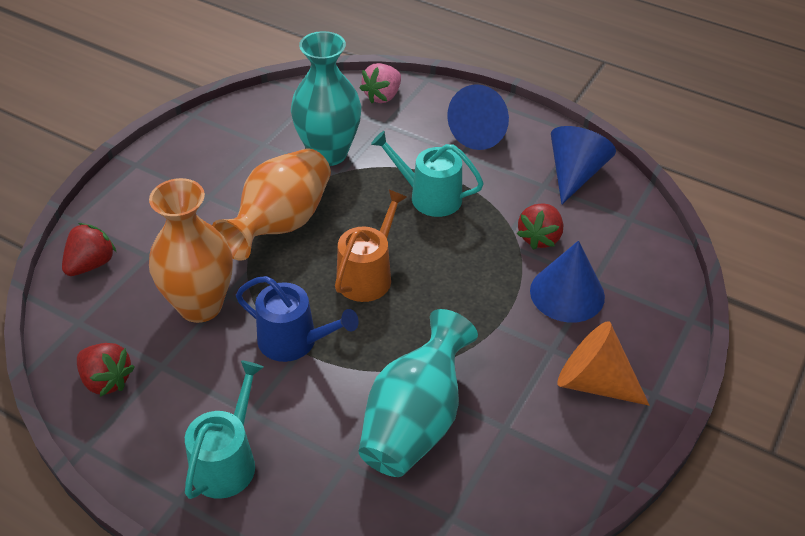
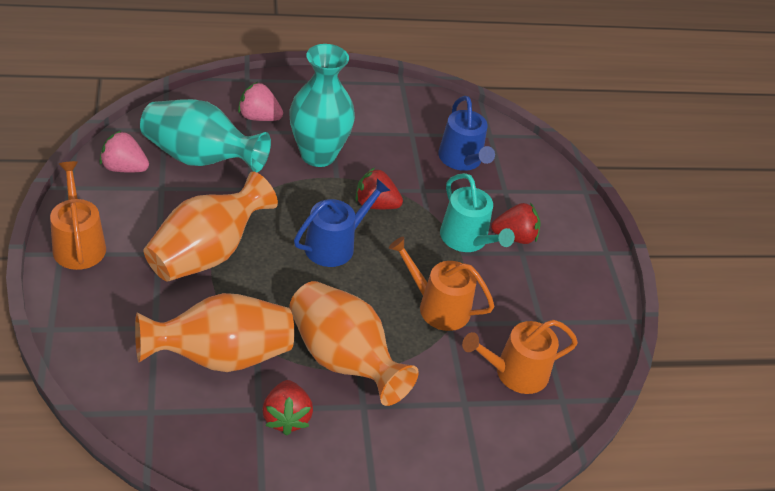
blue cone: [447,84,509,150] [530,241,605,323] [551,126,616,205] = 3 -> none = 0
blue watering can: [236,276,359,362] = 1 -> [294,179,391,267] [438,96,495,171] = 2
orange cone: [557,321,649,406] = 1 -> none = 0
orange vase: [149,178,233,323] [212,148,331,260] = 2 -> [135,293,294,372] [144,172,278,282] [289,281,419,406] = 3
orange watering can: [335,190,407,302] = 1 -> [50,161,106,270] [389,237,495,331] [462,320,578,394] = 3
pink strawberry: [360,63,401,103] = 1 -> [100,131,149,173] [238,82,283,121] = 2
turquoise watering can: [185,361,264,499] [371,131,484,217] = 2 -> [440,173,515,252] = 1

